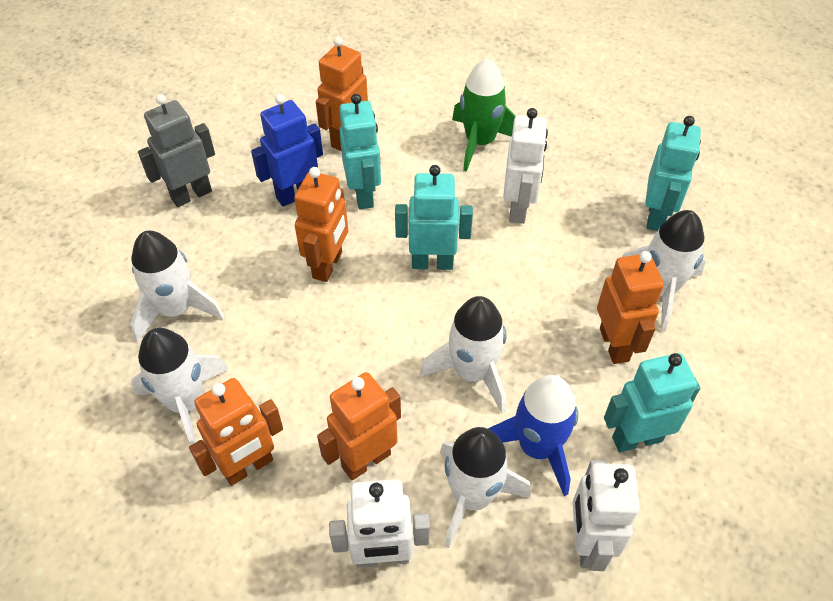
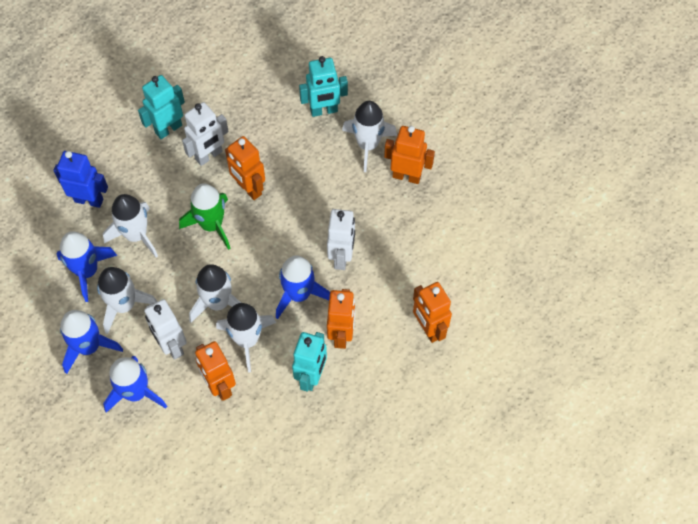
blue rocket: [488,375,578,496] = 1 -> [56,231,117,302] [60,310,123,374] [103,356,167,413] [276,256,330,319] = 4
grey robot: [138,94,215,207] = 1 -> none = 0
turquoise robot: [339,94,381,209] [395,165,473,270] [604,353,700,452] [645,116,701,231] = 4 -> [138,75,185,139] [292,332,327,392] [299,56,348,117] = 3

